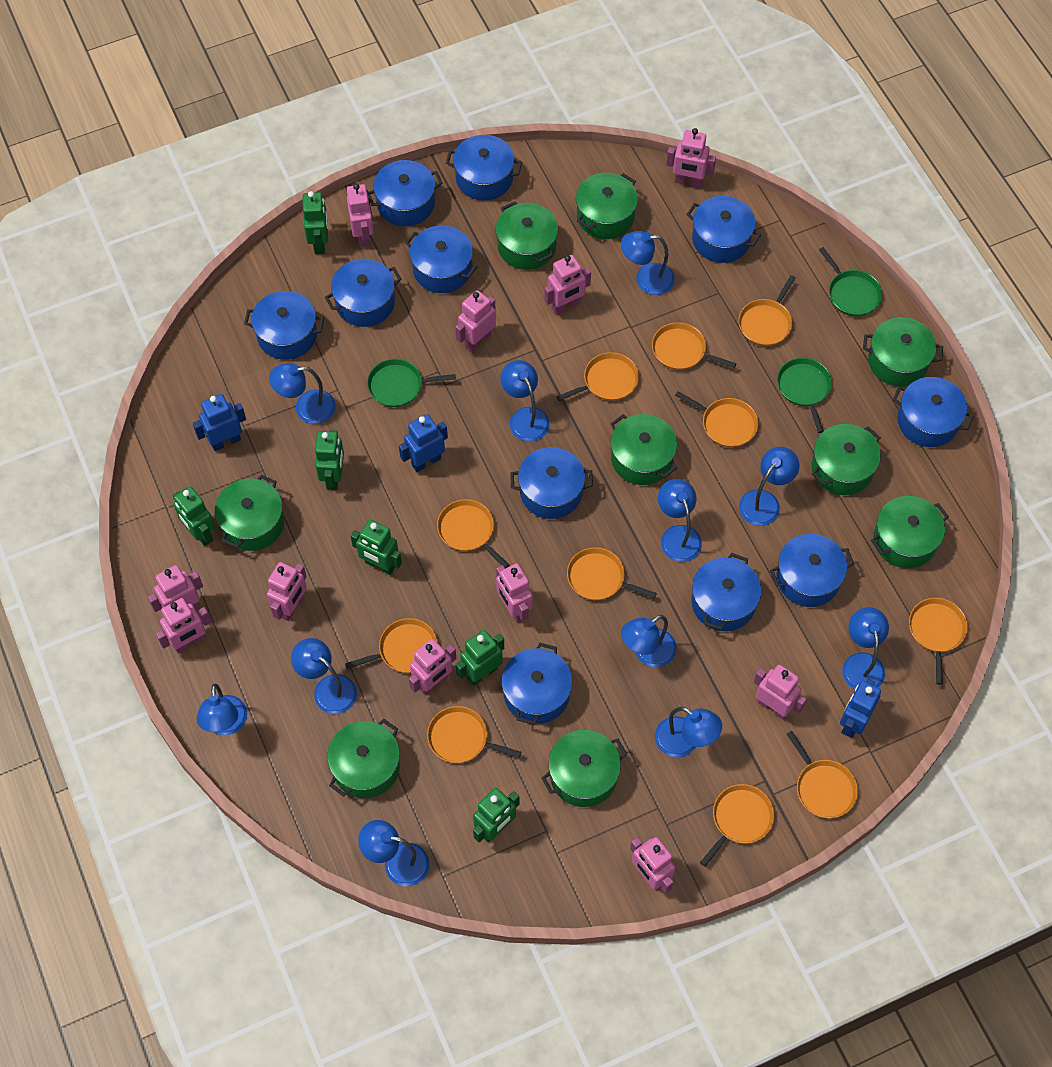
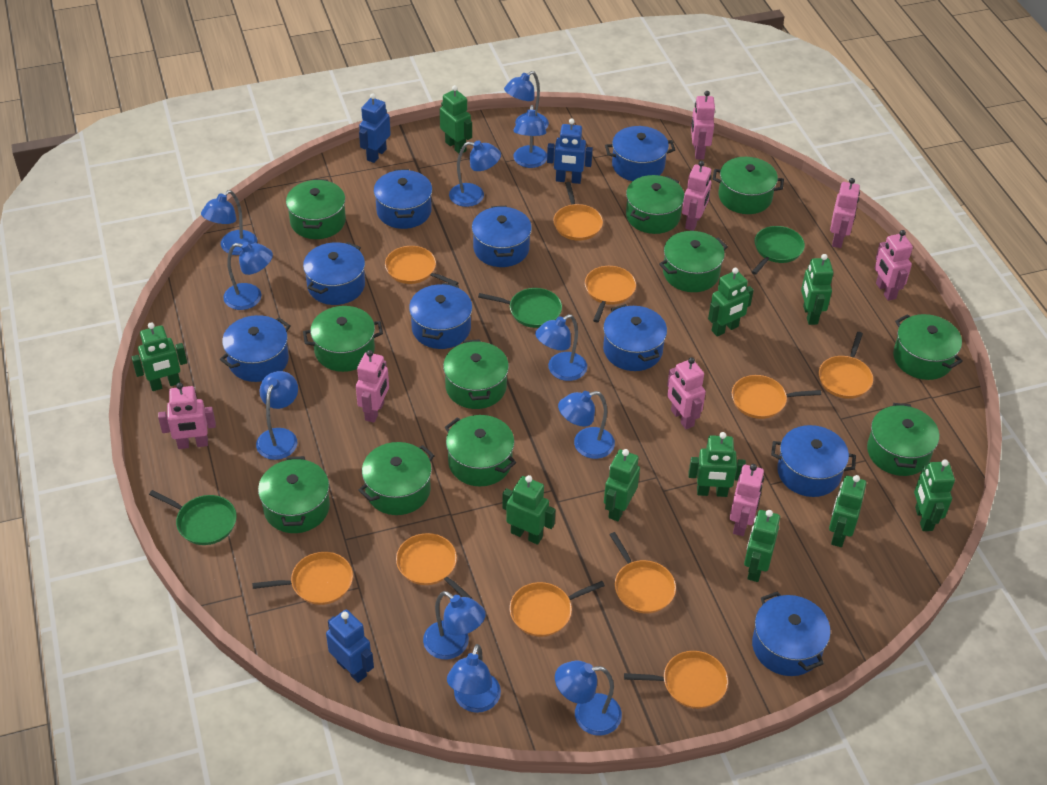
blue pot: [244,291,324,360] [325,259,402,327] [368,160,443,226] [405,225,478,293] [446,135,522,201] [502,643,572,725] [510,447,593,519] [686,196,761,263] [691,553,761,631] [770,534,854,607] [893,377,974,447] = 11 -> [220,315,291,382] [303,242,365,305] [374,169,432,229] [409,283,472,349] [472,206,532,267] [603,304,667,371] [605,126,675,181] [752,591,831,676] [771,425,856,497] = 9
green pot: [215,475,284,551] [327,719,400,798] [496,201,558,270] [542,730,627,807] [576,173,638,239] [611,414,677,485] [811,424,881,495] [863,317,943,387] [871,496,949,568] = 9 -> [258,456,330,533] [286,179,346,239] [303,306,383,372] [358,442,435,515] [443,339,509,409] [445,415,516,486] [626,175,684,234] [659,231,728,292] [713,157,784,214] [867,403,939,476] [893,314,963,380] = 11
green robot: [173,486,215,546] [302,191,328,254] [315,430,344,490] [351,519,402,575] [456,630,504,686] [473,788,519,843] = 6 -> [131,323,187,391] [440,85,472,154] [502,475,556,545] [604,449,640,521] [688,432,746,497] [708,268,754,337] [744,510,780,582] [801,254,834,325] [829,475,866,547] [914,459,955,531] = 10
orange pan: [345,618,438,673] [427,706,521,763] [437,499,509,568] [556,352,639,401] [567,547,657,600] [652,322,737,370] [675,391,758,447] [700,784,774,867] [738,275,795,346] [787,731,858,818] [909,598,968,685] = 11 -> [252,552,353,605] [385,246,458,285] [396,533,472,599] [510,581,605,637] [553,182,603,241] [585,266,636,322] [610,532,676,614] [624,651,728,709] [732,375,821,419] [819,332,873,399] = 10
pink robot: [148,565,203,612] [156,598,211,653] [267,562,307,621] [347,184,374,247] [409,639,456,695] [455,290,496,352] [496,563,533,623] [544,255,591,314] [630,837,675,894] [666,128,716,188] [754,664,807,720] = 11 -> [158,383,216,449] [356,350,389,423] [667,357,706,429] [682,161,711,231] [691,91,715,159] [730,464,764,536] [830,178,860,248] [875,230,913,301] = 8

